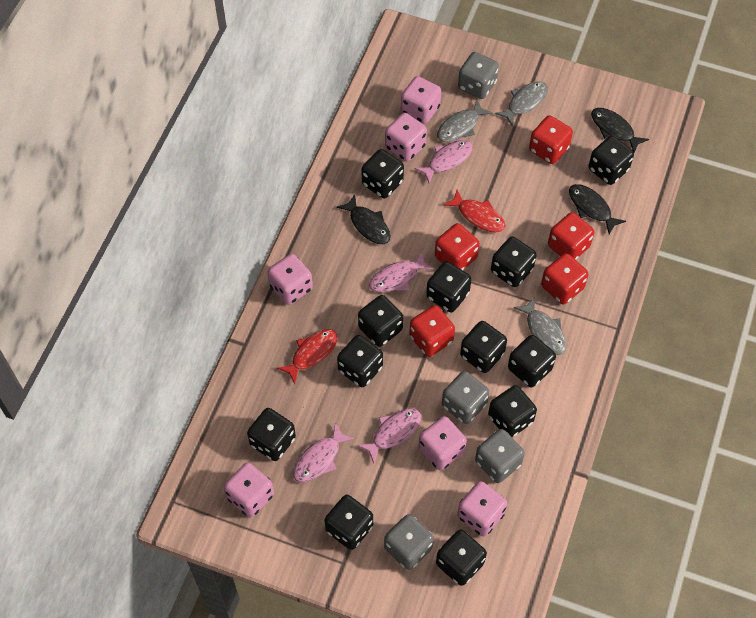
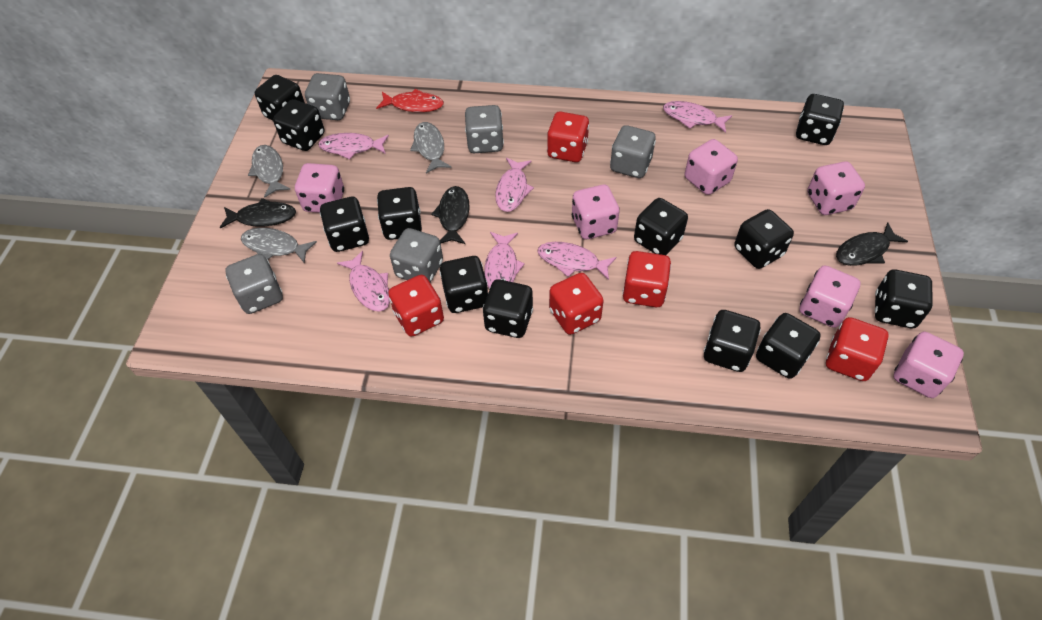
grey dice: [384,514,434,570] [442,371,489,424] [458,52,499,99] [475,429,525,483] = 4 -> [226,254,283,314] [305,73,350,120] [390,228,443,283] [465,105,504,153] [610,125,656,178] = 5
pink fish: [293,423,355,482] [357,408,421,463] [369,252,435,292] [414,140,473,184] = 4 -> [318,133,389,159] [337,251,390,312] [484,232,525,289] [495,158,534,212] [538,242,616,280] [663,101,732,133] = 6
red fish: [277,329,337,384] [443,189,506,232] = 2 -> [376,89,444,112] = 1

